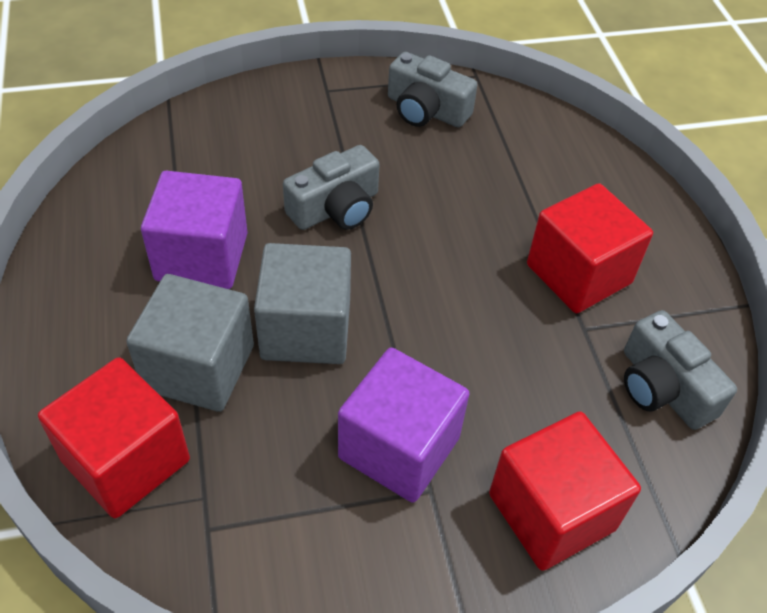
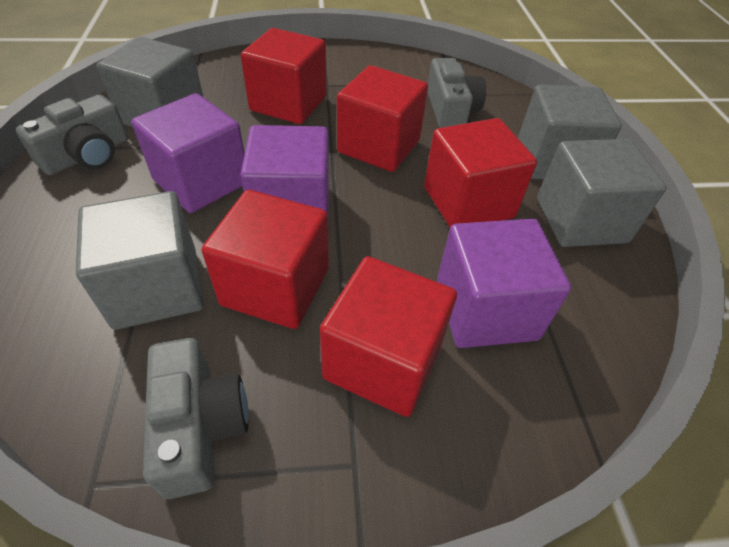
grey cube: [126,274,254,412] [254,243,351,364] = 2 -> [76,191,204,330] [96,37,203,127] [518,85,622,179] [537,139,667,247] = 4
purple cube: [141,171,248,289] [338,347,470,503] = 2 -> [131,93,245,213] [240,125,329,220] [437,219,571,348] = 3
red cube: [38,357,190,518] [489,411,641,571] [527,183,653,313] = 3 -> [202,190,329,329] [241,28,327,124] [320,256,457,417] [337,65,428,172] [424,118,537,227] = 5

